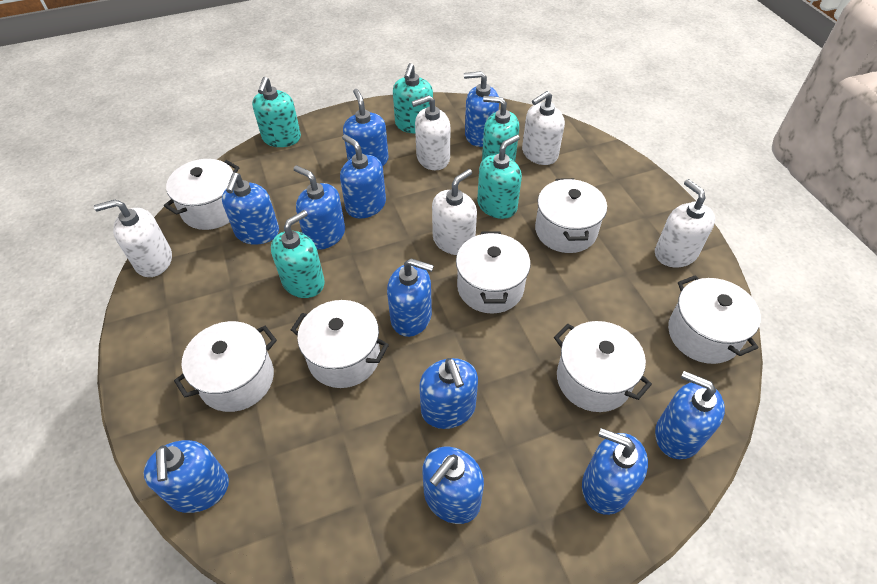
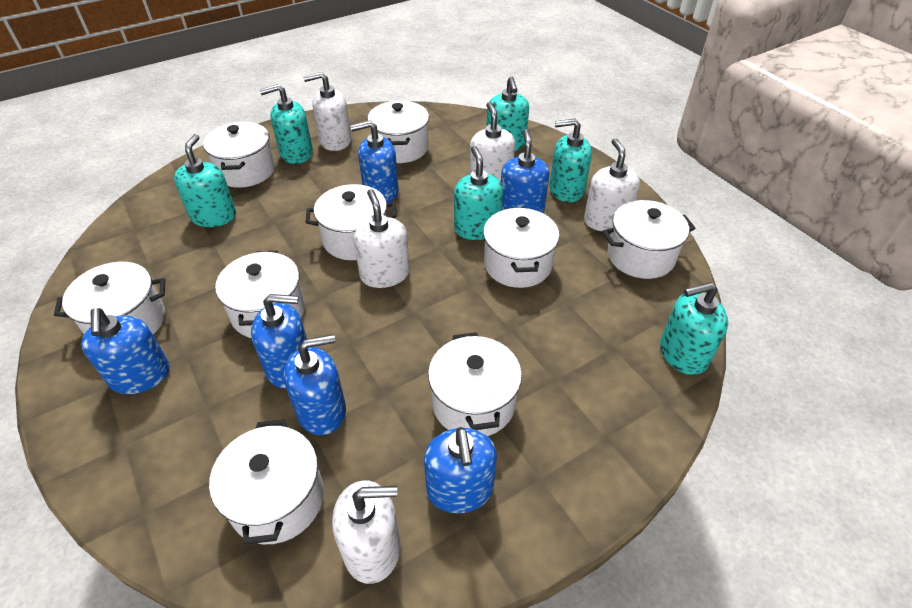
blue soap dispenser: [143,440,229,513] [222,173,279,245] [294,165,345,250] [340,134,386,219] [343,89,389,167] [387,258,434,337] [419,358,478,429] [422,447,484,524] [464,71,499,147] [582,428,648,515] [655,371,725,459] = 11 -> [81,308,170,394] [251,294,307,388] [283,334,346,435] [350,120,399,203] [424,427,497,513] [501,129,549,213] = 6
turquoise soap dispenser: [252,77,301,147] [271,210,325,298] [393,63,433,134] [477,135,522,219] [482,96,519,161] = 5 -> [174,134,236,227] [260,84,313,164] [454,146,503,240] [486,77,529,151] [550,119,592,202] [660,282,728,375] = 6
white pot: [164,159,239,230] [174,321,277,412] [291,300,389,388] [456,232,530,314] [535,178,607,253] [554,321,652,412] [668,275,761,364] = 7 -> [54,262,165,335] [203,122,275,188] [209,419,324,545] [215,251,305,338] [305,184,396,260] [367,100,429,163] [428,332,522,436] [483,207,560,288] [602,200,695,279] = 9

